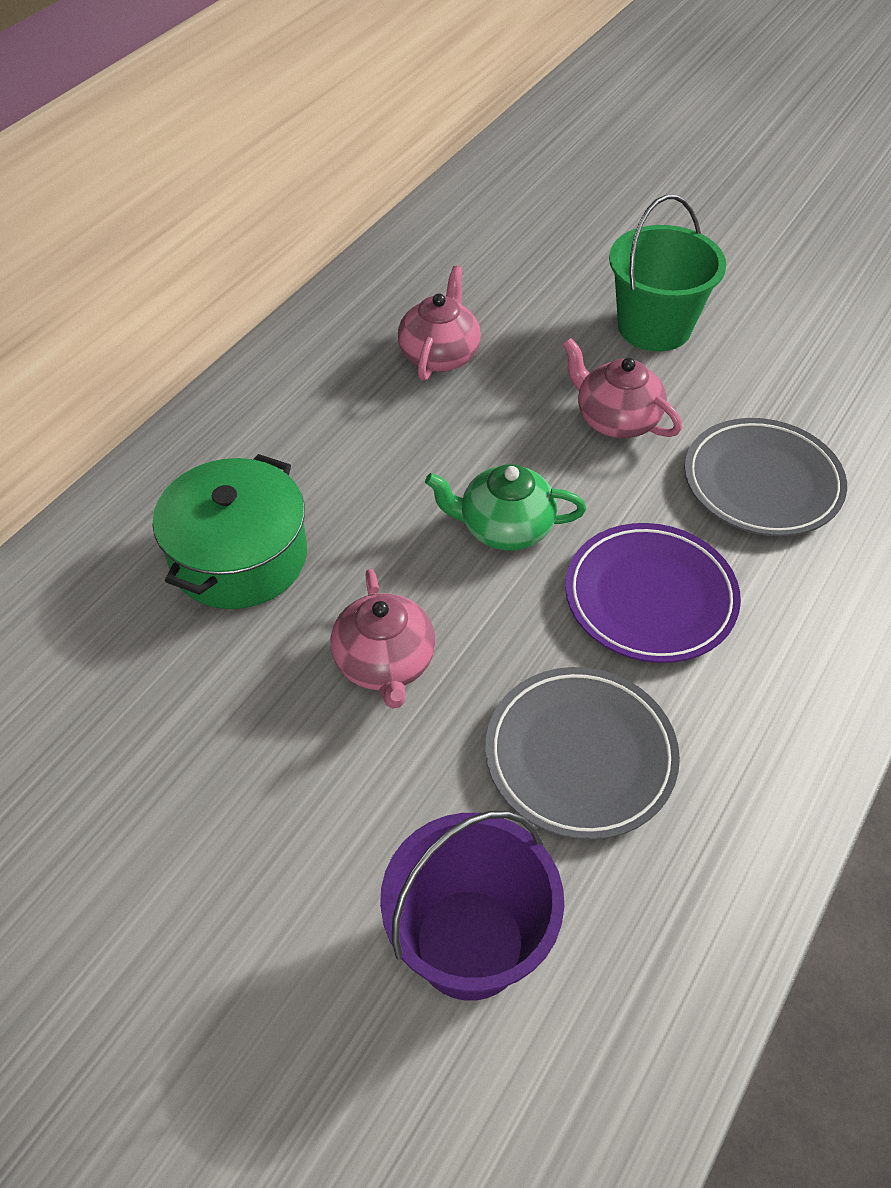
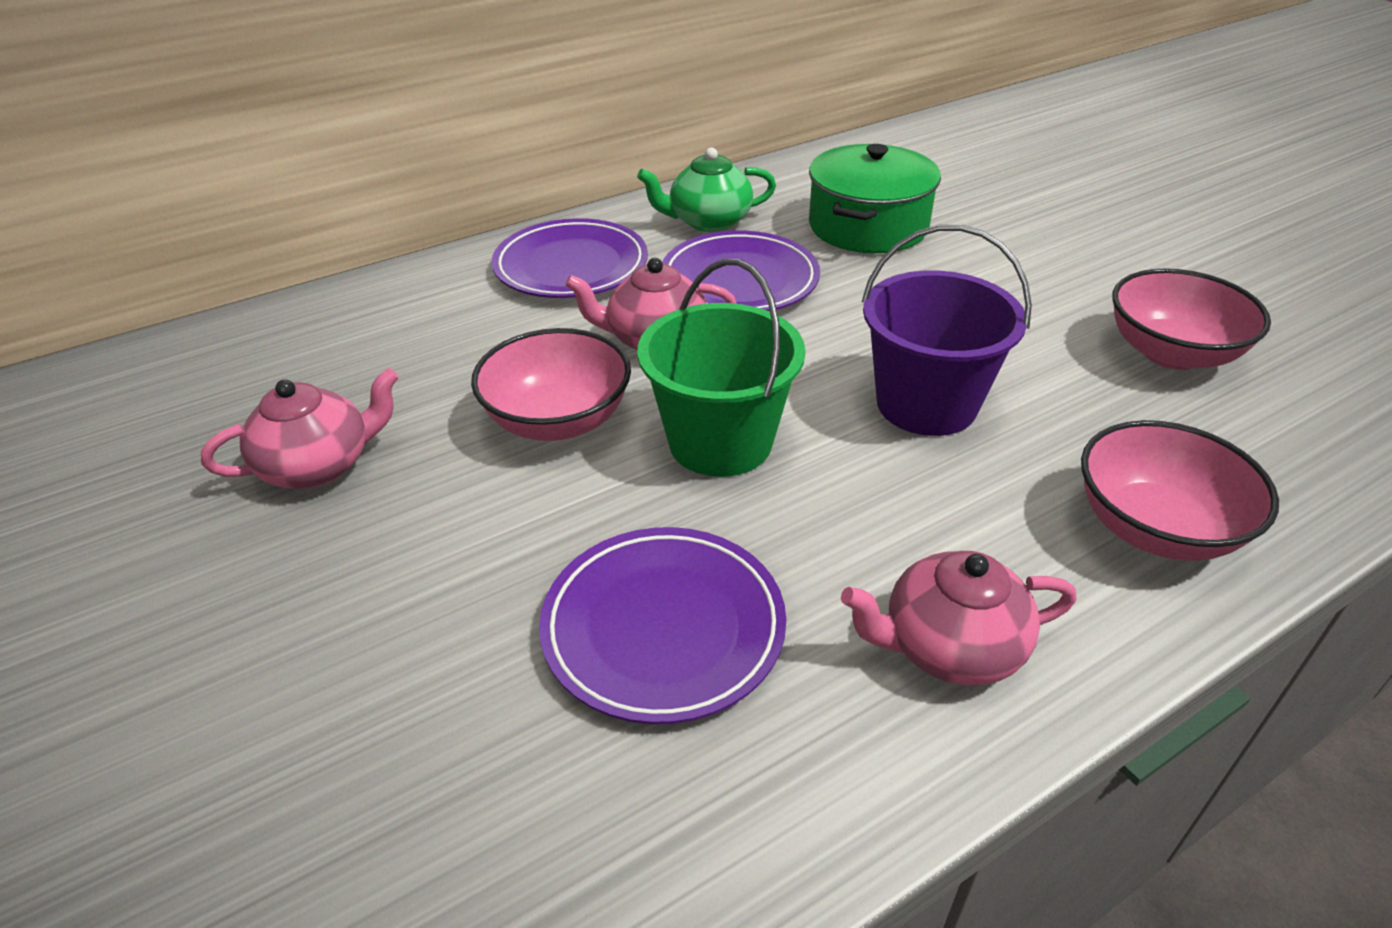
grey plate: [485,667,680,840] [684,418,847,536] = 2 -> none = 0
pink bowl: none = 0 -> [471,328,631,441] [1081,420,1279,561] [1112,268,1271,370] = 3
purple plate: [565,523,741,663] = 1 -> [492,218,648,298] [539,527,786,724] [662,231,820,311] = 3

